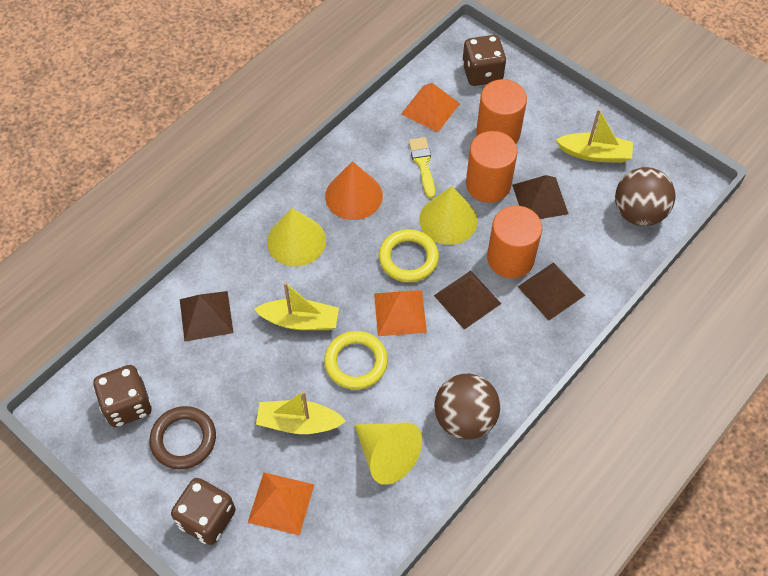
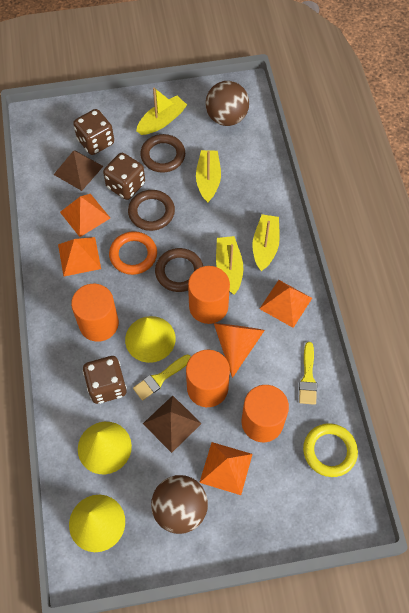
brown pyramid: [180,291,234,342] [434,271,501,330] [512,175,568,219] [518,262,585,320] = 4 -> [54,150,103,191] [143,396,202,453] = 2
brown ring: [149,406,216,470] = 1 -> [128,190,175,231] [140,134,185,173] [155,248,203,292] = 3
orange cylinder: [466,131,518,203] [476,79,527,144] [487,206,542,278] = 3 -> [71,284,119,342] [186,350,230,407] [188,266,230,324] [242,385,289,442] = 4
orange pyramid: [248,472,314,536] [374,290,427,336] [401,83,460,132] = 3 -> [58,237,101,276] [60,194,110,237] [199,442,253,495] [259,280,312,328] = 4
orange ring: none = 0 -> [109,231,157,275] = 1
yellow boat: [254,282,339,330] [256,391,346,434] [556,109,633,163] = 3 -> [136,87,187,135] [196,150,221,203] [216,236,243,295] [252,214,280,271] = 4
yellow brush: [409,137,435,198] = 1 -> [133,355,191,401] [299,342,317,405] = 2
yellow ring: [324,331,388,390] [379,229,439,282] = 2 -> [303,423,358,477] = 1

